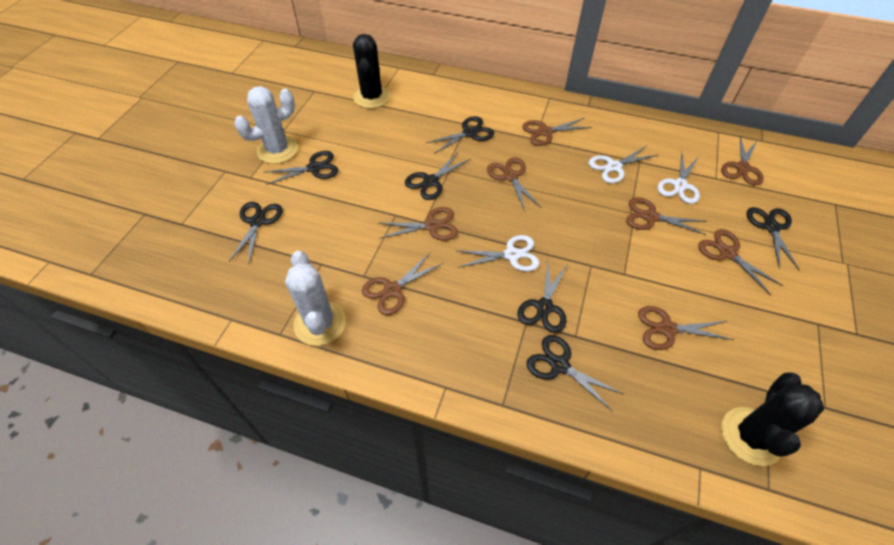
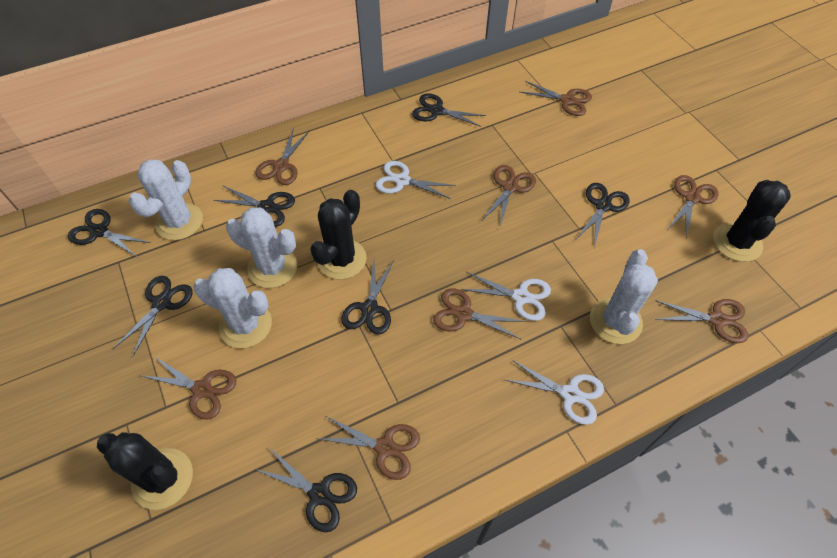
black cactus: [353,34,390,109] [721,372,824,466] = 2 -> [97,432,193,510] [310,190,367,280] [713,180,791,262] = 3
white cactus: [234,86,298,164] [285,251,346,346] = 2 -> [129,159,203,240] [193,268,272,348] [226,207,297,288] [590,249,658,344] = 4

